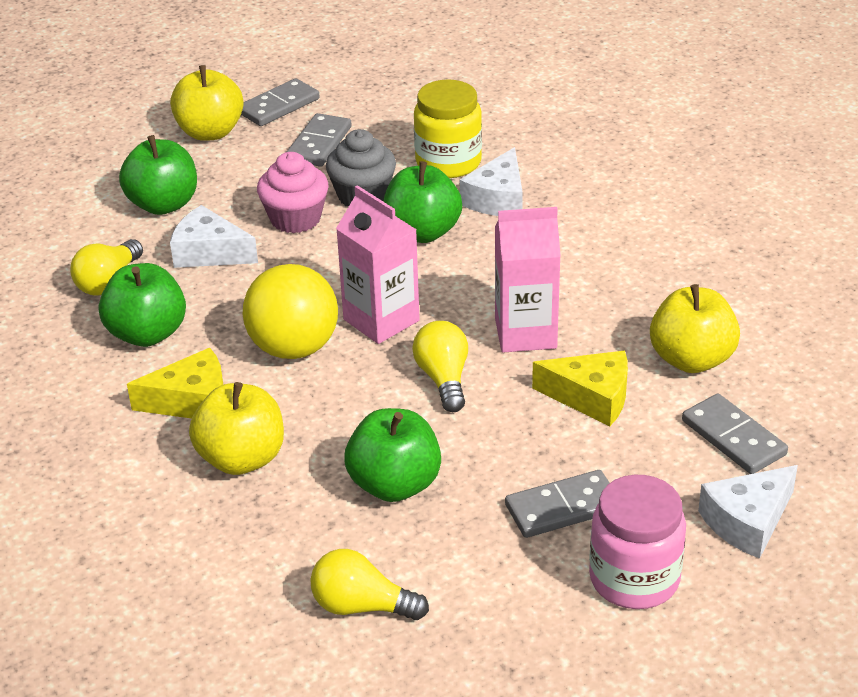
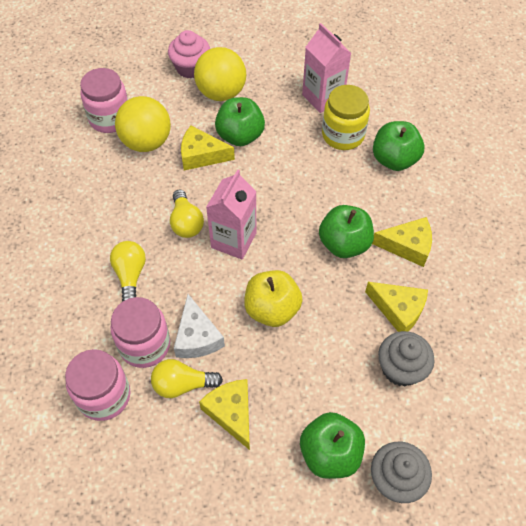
grey cupcake: [326,129,396,206] = 1 -> [371,442,432,503] [378,331,434,387] = 2
grey domino: [241,78,320,126] [287,113,352,167] [505,470,609,538] [682,394,788,474] = 4 -> none = 0
pink jar: [589,475,686,609] = 1 -> [65,349,131,421] [80,68,128,133] [110,297,170,368] = 3
white cheese: [170,205,258,268] [460,147,523,216] [698,465,798,559] = 3 -> [174,294,225,358] = 1
yellow apple: [170,65,244,141] [189,382,284,475] [650,284,740,373] = 3 -> [244,270,303,327] = 1
yellow ball: [243,264,338,359] = 1 -> [115,96,171,152] [194,47,246,101] = 2
yellow cheese: [127,348,223,419] [532,351,628,426] = 2 -> [181,126,235,170] [199,379,250,450] [365,282,428,332] [372,217,432,267] = 4

